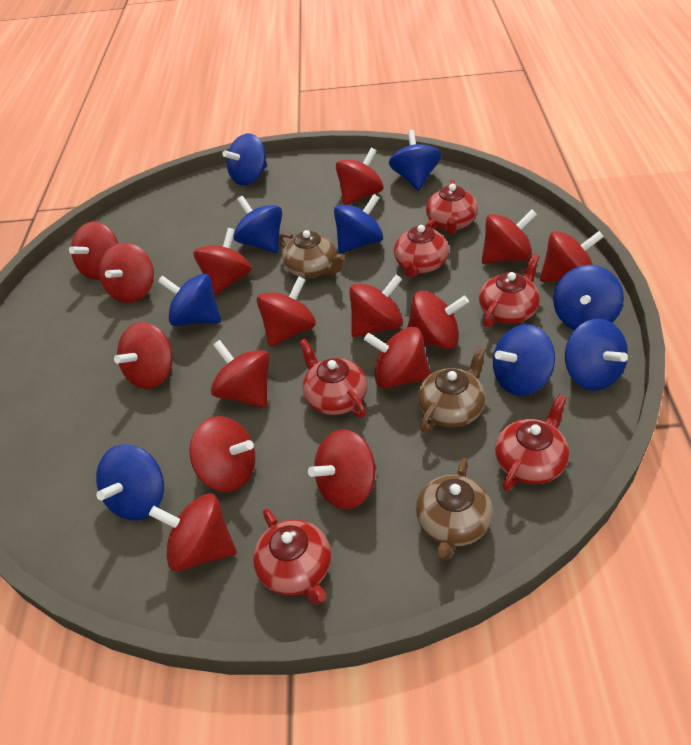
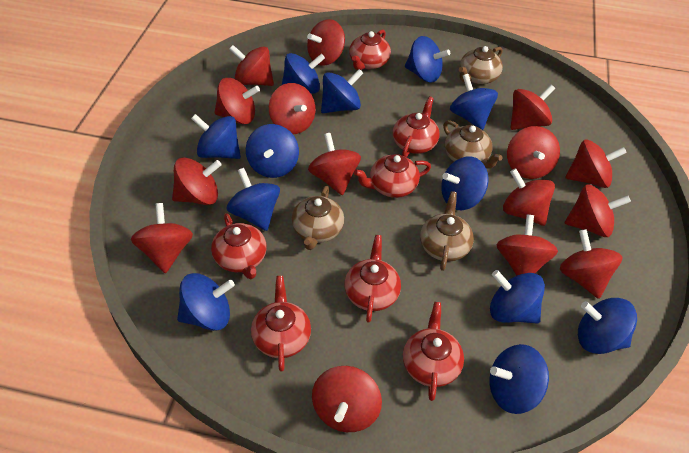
blue spinning top: [96,444,164,521] [158,273,221,326] [222,133,267,185] [233,196,282,253] [334,194,383,253] [389,130,441,190] [493,324,555,396] [553,265,624,330] [565,319,628,391] = 9 -> [177,273,235,331] [191,114,241,159] [226,168,280,231] [246,124,299,178] [282,53,325,94] [321,69,363,113] [405,36,450,82] [441,156,489,210] [450,74,498,130] [490,270,545,324] [490,344,549,414] [578,298,637,354] = 12
brown teapot: [279,230,345,278] [416,458,493,560] [418,346,486,432] = 3 -> [292,186,344,250] [420,191,474,271] [443,120,503,169] [459,46,503,84] = 4
red teapot: [253,508,331,604] [299,339,367,418] [394,219,449,277] [426,179,478,234] [479,254,540,327] [495,394,569,491] = 6 -> [211,213,267,279] [251,276,311,372] [344,235,401,322] [349,29,391,70] [354,154,431,198] [393,96,440,157] [403,302,464,401] = 7

